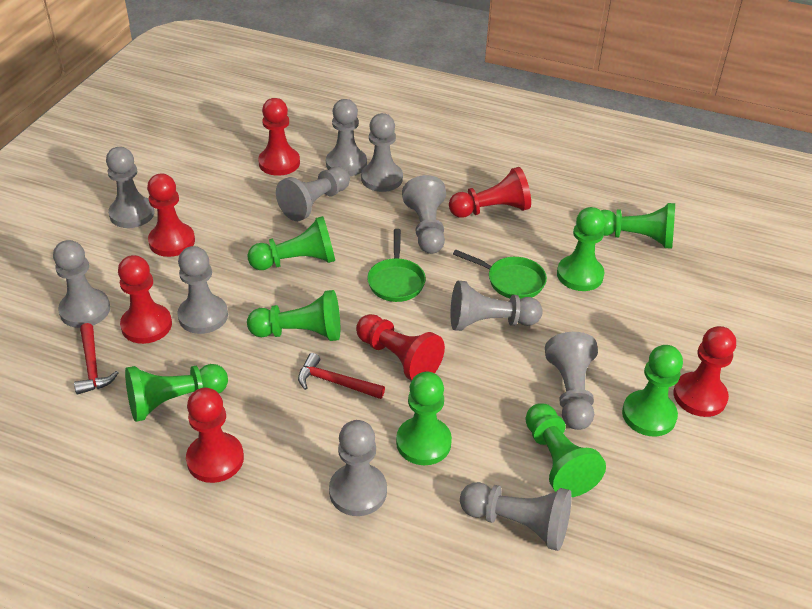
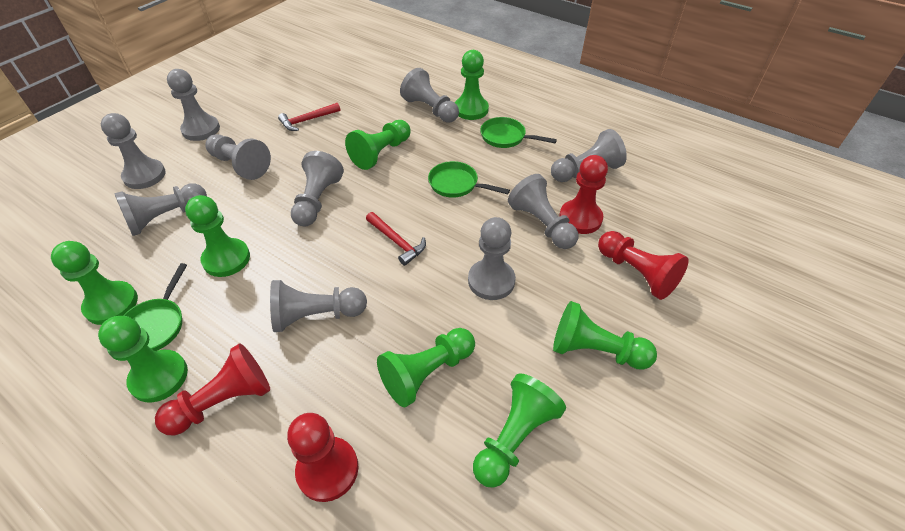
green pan: [367,229,426,302] [453,250,547,299] = 2 -> [123,263,187,351] [428,161,510,198] [480,117,557,148] = 3
grey pawn: [53,240,110,328] [106,147,154,228] [177,246,228,334] [276,167,350,221] [326,99,367,176] [329,420,387,516] [361,113,403,192] [402,175,446,254] [450,281,543,331] [460,482,572,551] [545,332,598,430] = 11 -> [101,113,166,189] [114,183,207,236] [167,69,220,141] [205,134,271,180] [270,280,367,332] [291,151,344,227] [400,68,459,123] [468,217,516,300] [508,174,578,249] [551,129,627,182] = 10
red pawn: [118,255,172,344] [147,173,195,257] [186,388,244,483] [258,98,300,176] [356,314,445,381] [449,167,531,218] [673,326,736,417] = 7 -> [155,343,270,435] [287,413,358,502] [559,155,608,234] [598,231,689,300] = 4

